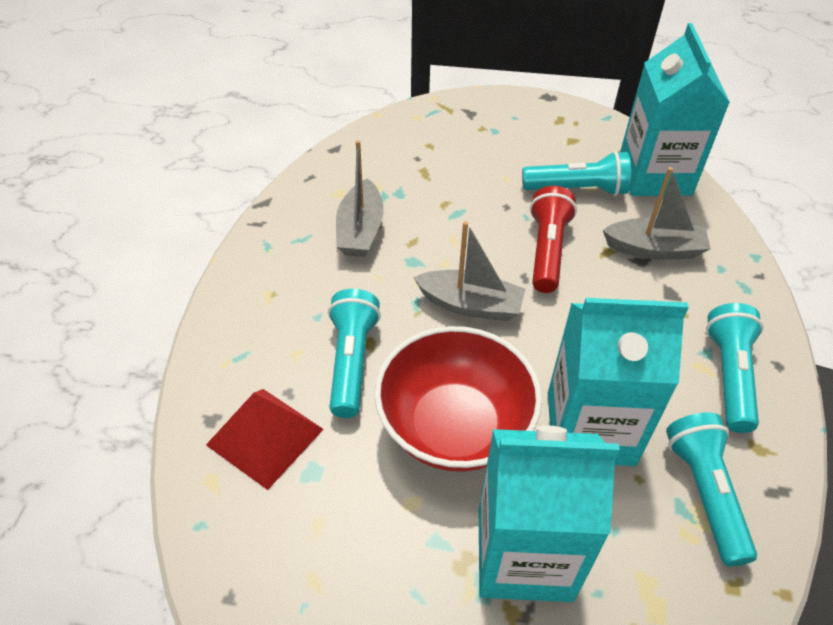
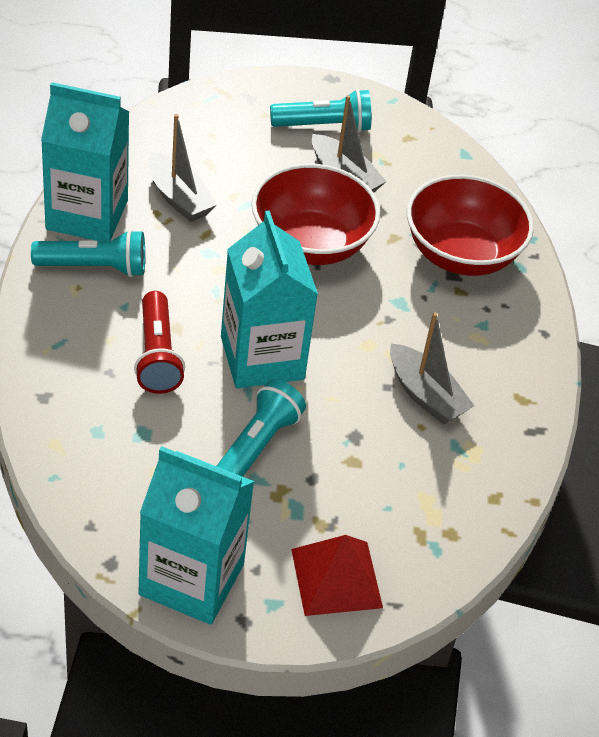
red bowl: [374,326,542,472] = 1 -> [251,164,380,265] [407,175,534,276] = 2
turquoise flashlight: [328,289,381,418] [522,151,631,196] [666,412,757,567] [706,303,763,433] = 4 -> [31,230,145,277] [217,379,306,477] [270,89,371,132] = 3

